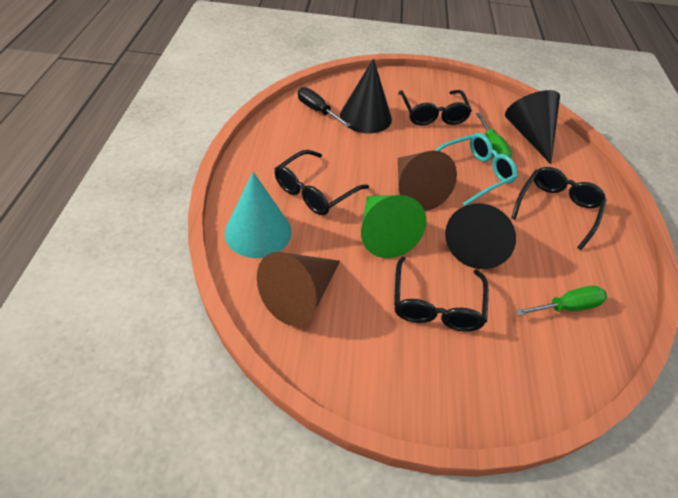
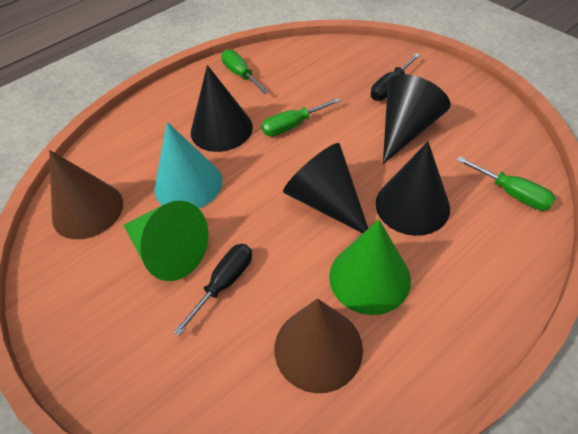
black cone: [340,58,392,133] [445,203,516,269] [505,90,560,164] = 3 -> [191,65,253,152] [283,143,368,233] [376,142,450,236] [383,74,451,164] = 4
black glasses: [275,150,369,215] [394,256,489,332] [398,90,472,126] [511,167,607,250] = 4 -> none = 0
black screwdriver: [298,87,351,127] = 1 -> [173,244,252,336] [371,53,420,101] = 2
green cone: [361,195,426,258] = 1 -> [123,201,208,281] [329,219,411,315] = 2
green screwdriver: [476,113,512,158] [516,286,607,316] = 2 -> [221,49,269,94] [261,98,341,136] [456,156,556,210] = 3
turquoise glasses: [435,133,518,206] = 1 -> none = 0

